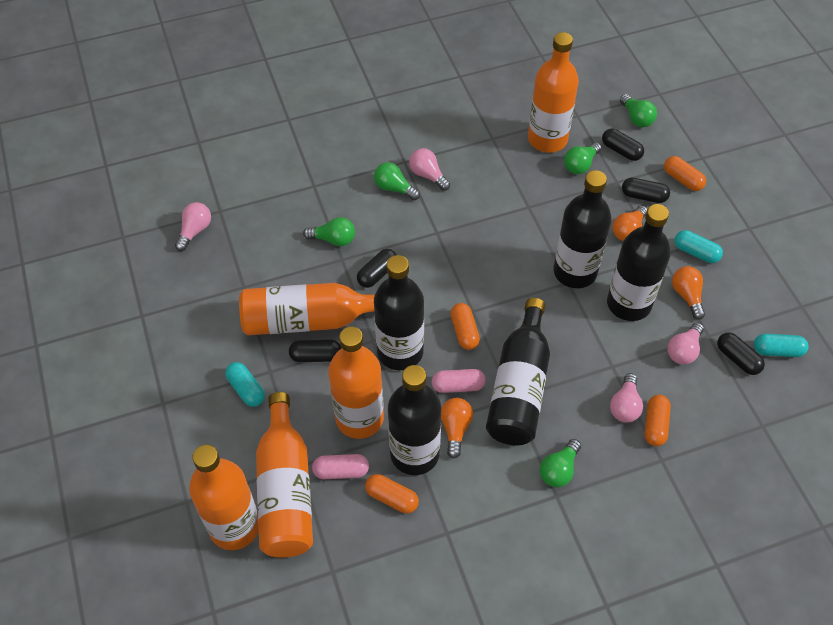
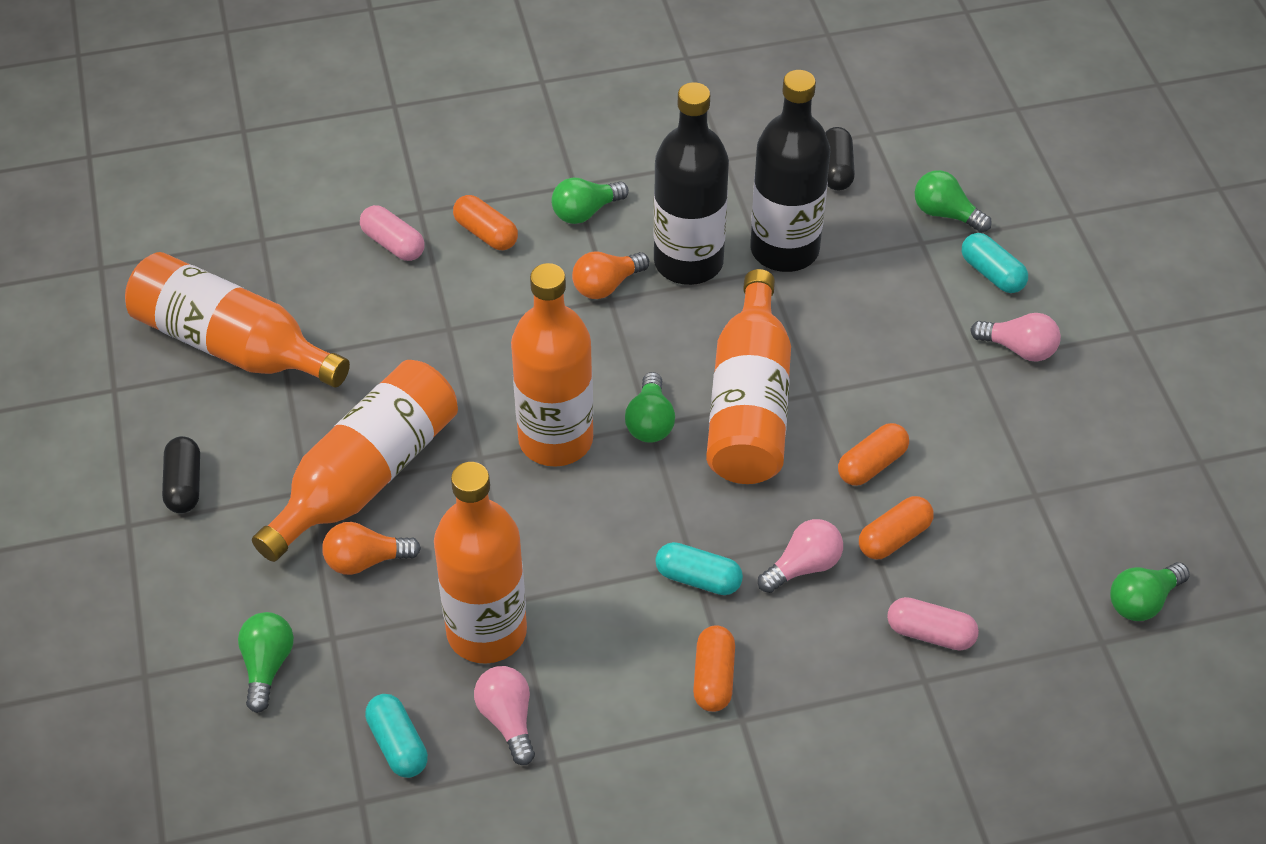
black bottle: [374,255,424,370] [388,365,441,475] [486,298,550,445] [553,170,612,288] [607,204,671,321] = 5 -> [653,82,729,285] [750,70,830,272] = 2
black capsule: [289,340,342,362] [357,249,396,288] [602,129,644,161] [622,178,670,203] [717,332,765,375] = 5 -> [162,436,200,513] [825,127,855,191] = 2
orange light bulb: [441,398,473,459] [613,205,647,241] [672,266,705,320] = 3 -> [322,522,421,575] [572,252,649,299] = 2
pink light bulb: [175,202,211,251] [409,148,450,191] [610,373,643,423] [668,322,704,365] = 4 -> [474,666,535,765] [758,519,843,593] [970,313,1061,362] = 3

